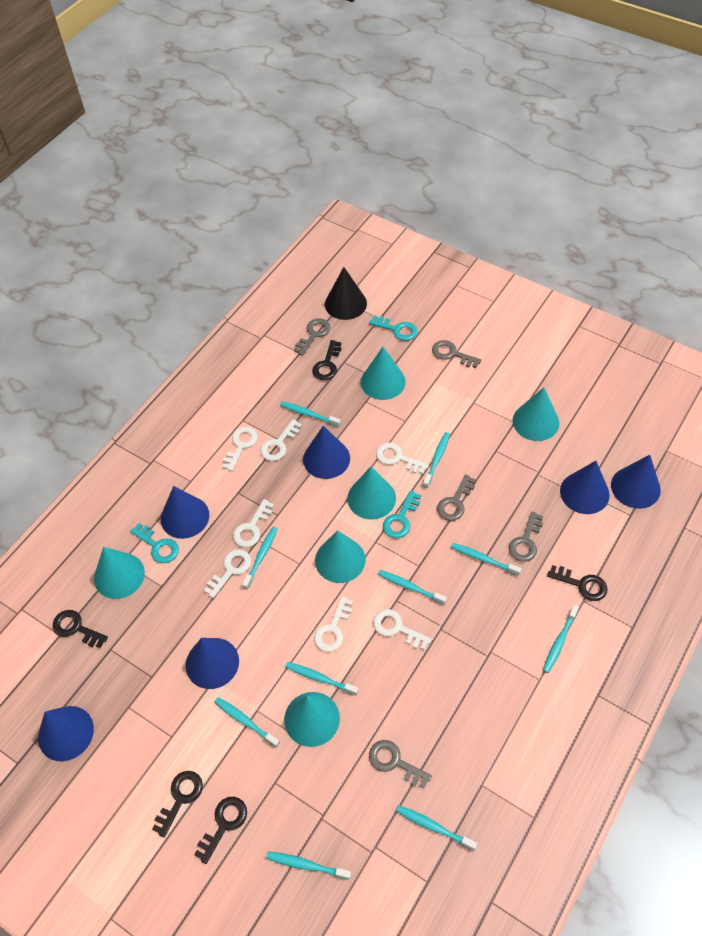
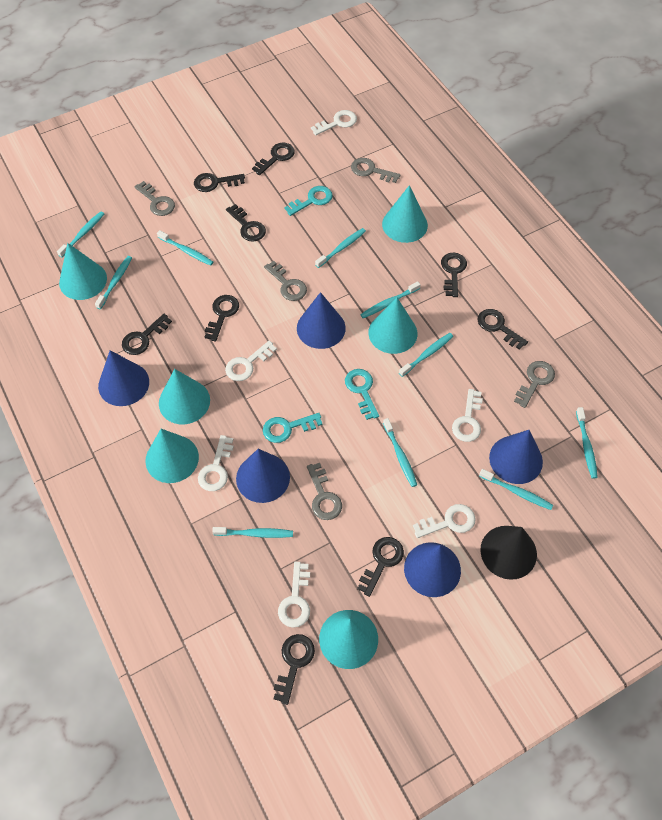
black key: [53,610,108,648] [152,771,203,838] [194,797,247,864] [312,340,342,380] [547,565,607,601] = 5 -> [122,314,172,355] [194,173,245,192] [205,295,239,342] [226,204,266,242] [252,142,295,175] [274,634,315,705] [357,537,404,597] [441,253,467,297] [478,309,528,350] = 9
blue cone: [38,706,94,761] [161,486,209,539] [186,638,239,689] [303,426,350,479] [560,461,610,514] [611,455,661,509] = 6 -> [98,350,149,406] [236,449,290,503] [297,292,346,349] [404,542,461,597] [489,430,543,484] = 5
white key: [204,549,252,598] [222,427,258,472] [233,499,274,547] [260,419,302,461] [314,596,353,652] [373,609,432,650] [376,443,429,474] = 7 -> [198,435,234,491] [225,340,277,381] [278,562,310,628] [311,110,357,135] [413,504,475,538] [452,389,483,442] = 6

